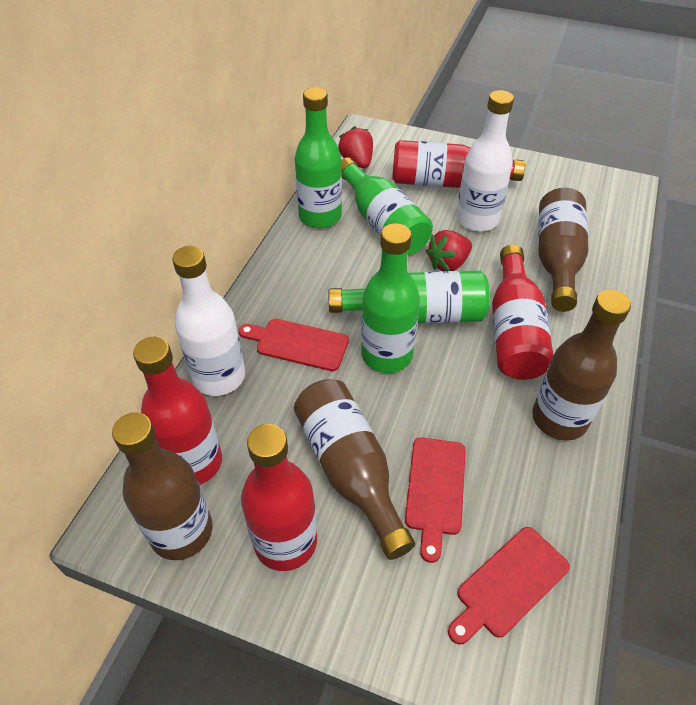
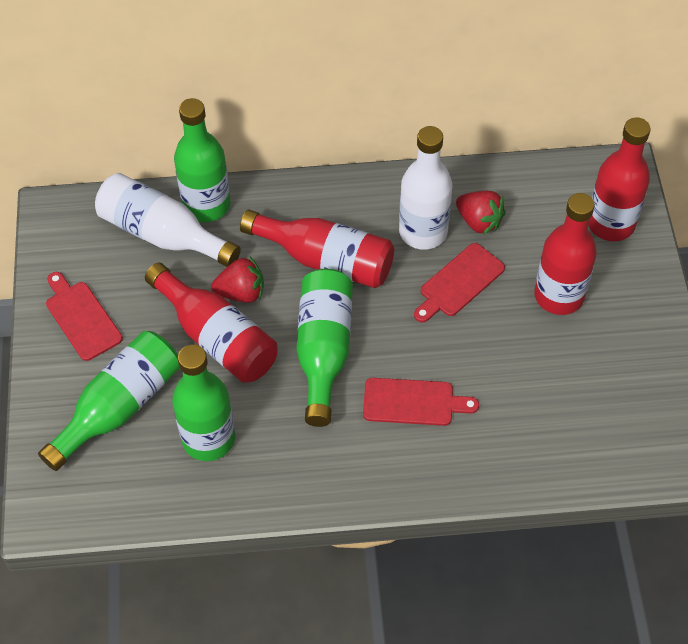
brown bottle: [112,412,212,560] [294,379,415,560] [532,290,631,441] [538,188,588,312] = 4 -> none = 0

